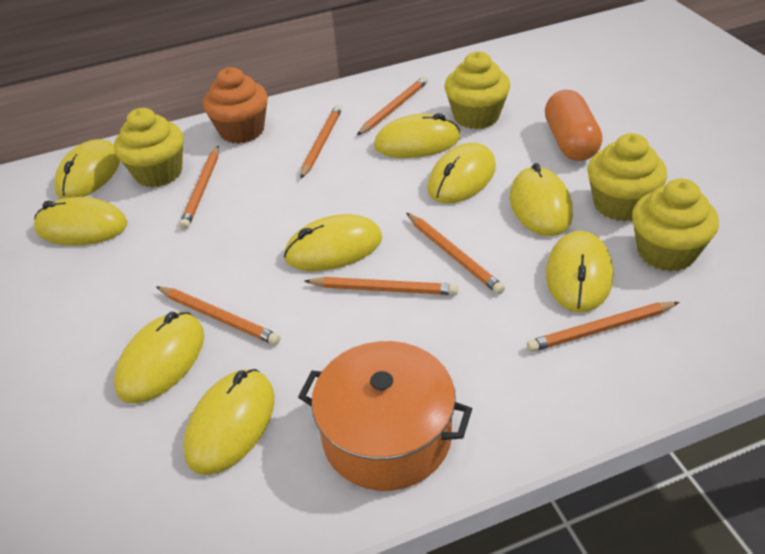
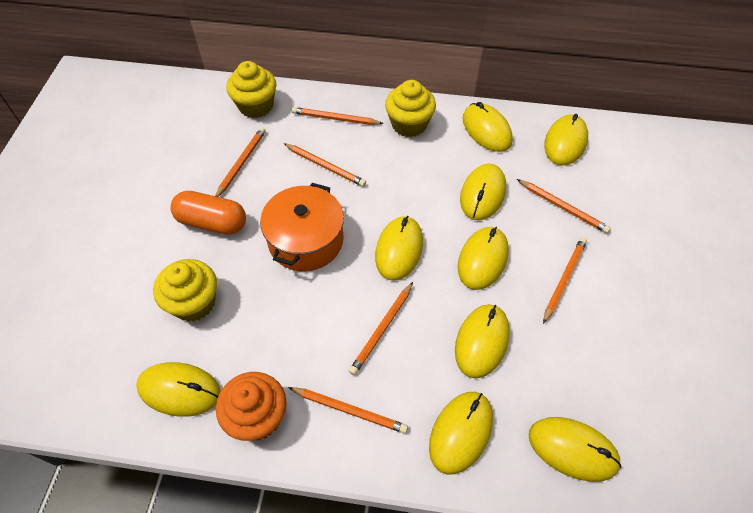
yellow cupcake: [114,108,184,187] [445,51,510,129] [588,133,667,222] [632,178,719,272] = 4 -> [153,259,217,322] [226,61,277,118] [385,80,436,137] = 3

